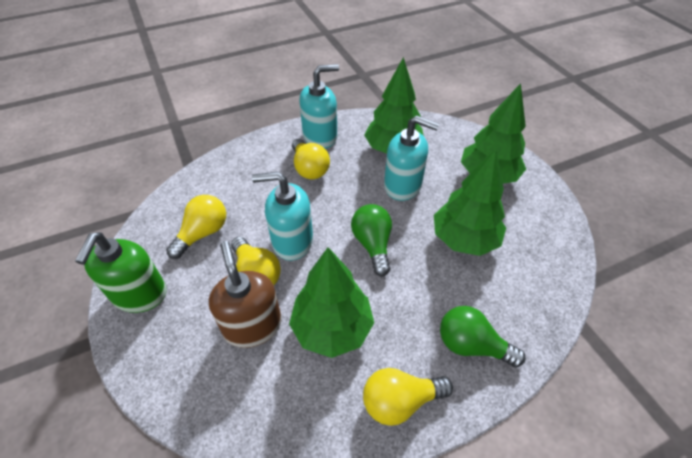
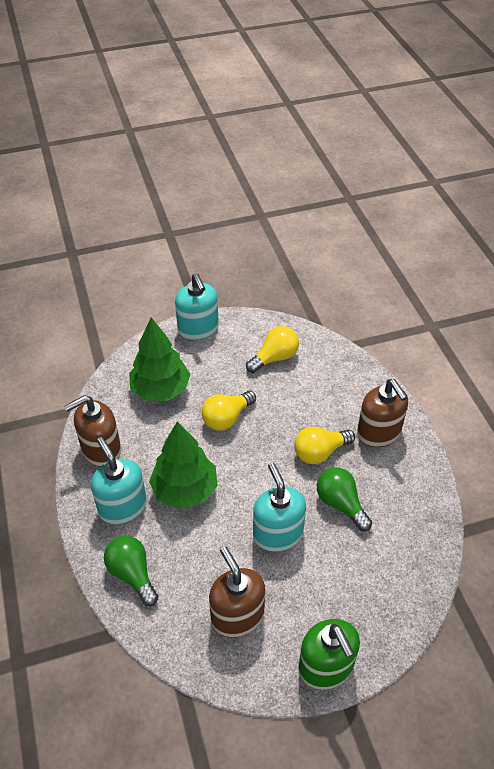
brown soap dispenser: [209,241,282,348] = 1 -> [64,395,121,467] [209,547,265,637] [357,379,408,447] = 3
green tree: [289,247,374,358] [364,57,424,154] [434,149,506,256] [461,83,526,183] = 4 -> [129,317,191,401] [149,421,218,509] = 2
yellow light bulb: [166,195,226,259] [231,237,281,285] [292,139,330,179] [363,368,453,426] = 4 -> [202,391,256,431] [246,326,299,373] [294,426,355,464] = 3

